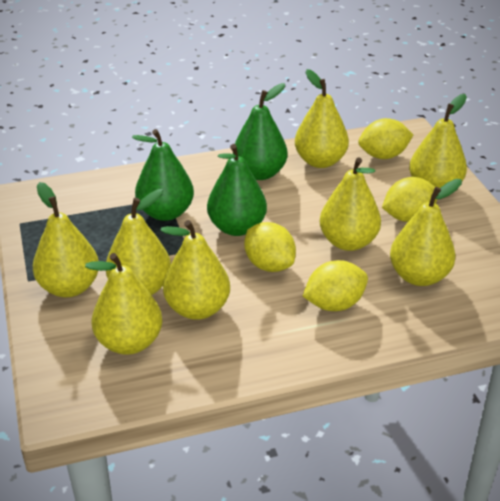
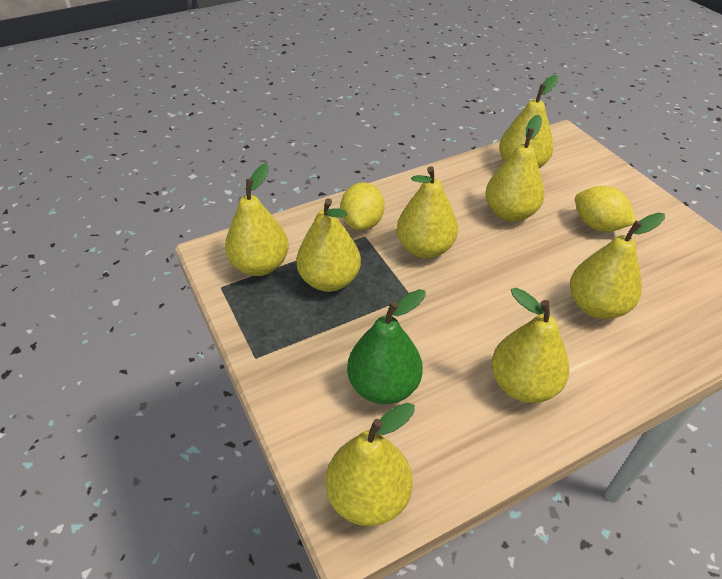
green pear: [132,129,194,221] [207,144,267,236] [233,83,288,180] = 3 -> [347,289,426,404] = 1
yellow lemon: [244,222,296,272] [303,260,368,311] [358,118,414,159] [382,177,437,222] = 4 -> [340,182,385,230] [575,186,636,232] = 2

